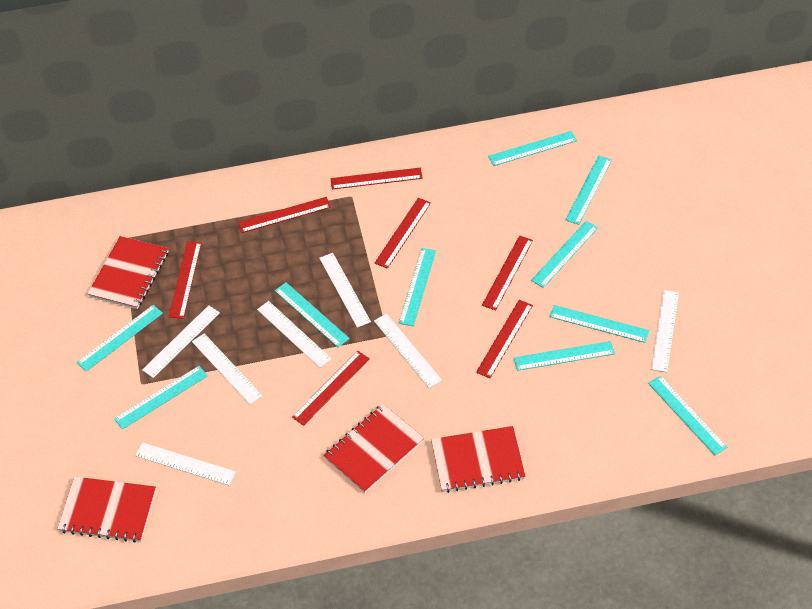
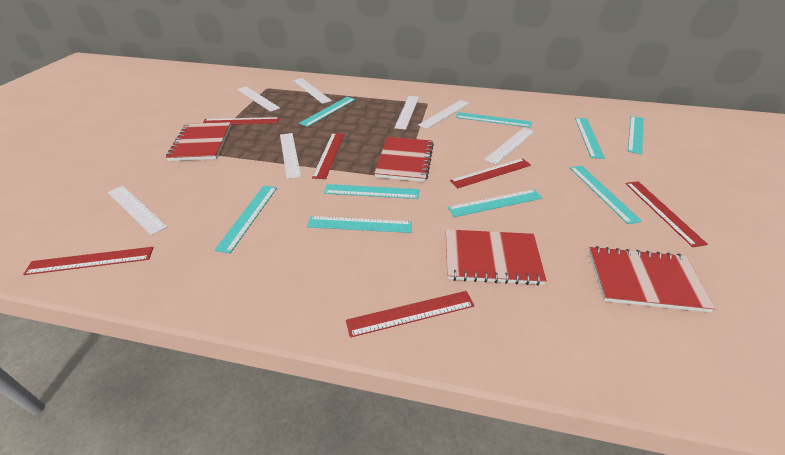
red ruler: [169,241,202,319] [238,197,331,233] [292,351,370,426] [331,168,423,189] [375,198,431,269] [476,300,533,378] [482,236,533,310] = 7 -> [23,247,154,275] [203,117,280,125] [312,133,344,179] [346,291,475,338] [450,158,531,188] [625,181,708,247] = 6
turquoise ruler: [77,305,163,372] [114,366,208,430] [275,282,350,347] [399,248,436,326] [488,131,577,166] [514,341,615,371] [531,221,598,288] [550,305,649,343] [566,156,612,225] [648,376,727,455] = 10 -> [214,186,277,253] [299,97,355,127] [307,216,412,233] [324,184,419,199] [448,189,542,217] [456,112,532,128] [570,166,642,224] [575,118,605,159] [628,116,644,155] = 9

